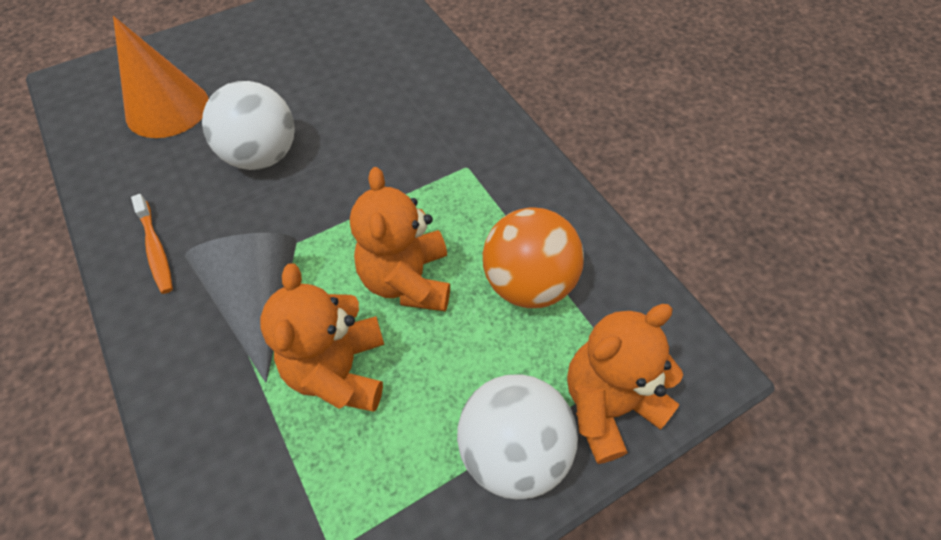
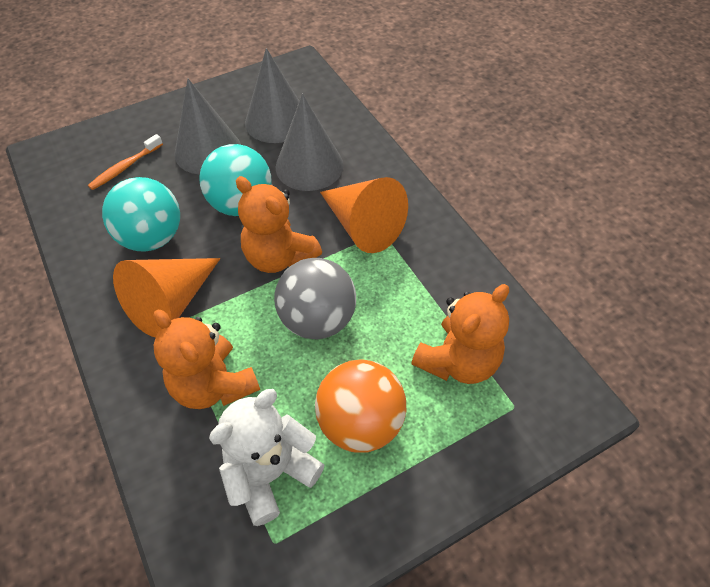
grey ball: none = 0 -> [274,258,356,339] = 1
grey cone: [185,233,297,383] = 1 -> [174,79,241,175] [245,48,299,143] [276,94,344,191] = 3
orange cone: [113,16,209,138] = 1 -> [113,258,221,337] [320,177,408,253] = 2
turquoise ball: none = 0 -> [102,177,180,252] [199,144,272,216] = 2
white ball: [202,81,295,170] [457,374,578,499] = 2 -> none = 0
white teddy bear: none = 0 -> [209,389,324,526] = 1

